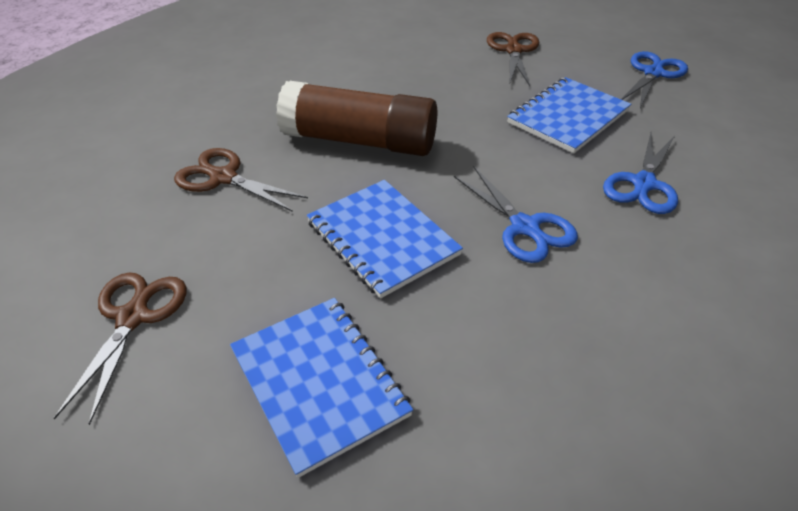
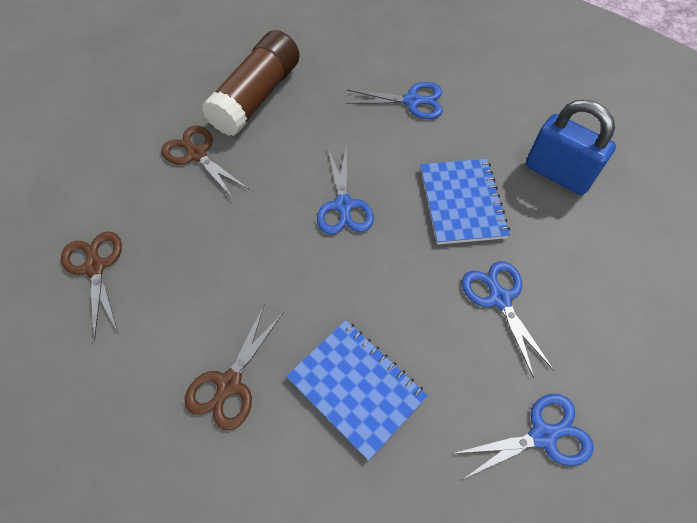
blue notebook: [230,298,413,478] [307,180,463,298] [507,77,631,153] = 3 -> [286,320,428,461] [420,159,510,245] = 2
blue padlock: none = 0 -> [526,100,616,195] = 1
blue scissors: [454,167,578,263] [603,132,678,214] [621,51,688,108] = 3 -> [317,149,374,235] [346,82,443,119] [452,394,594,480] [462,261,554,378] = 4

